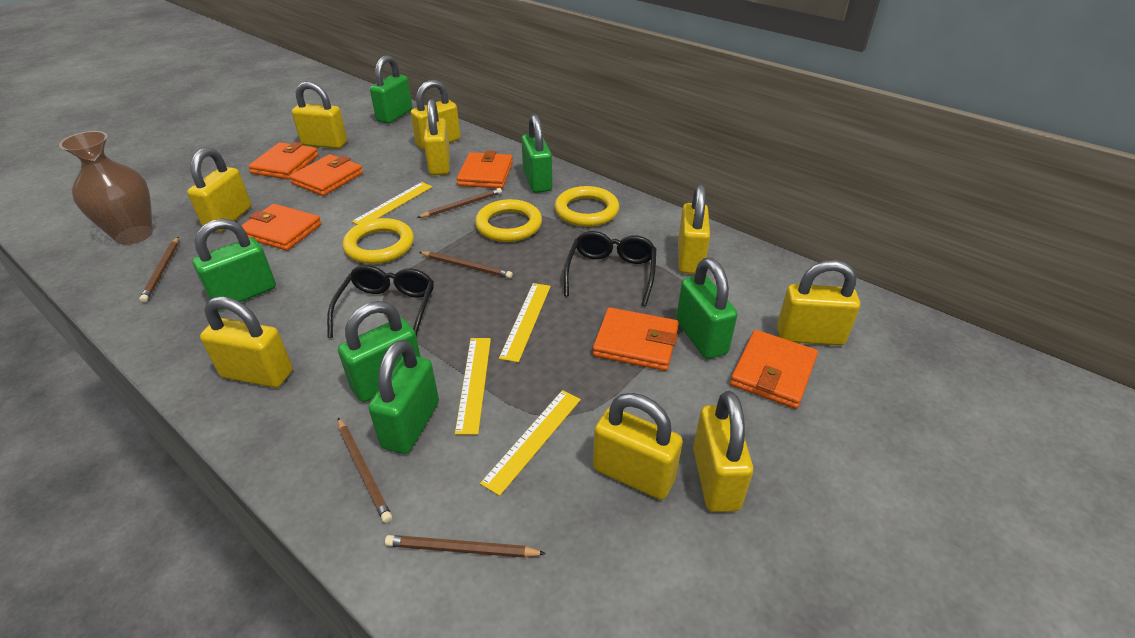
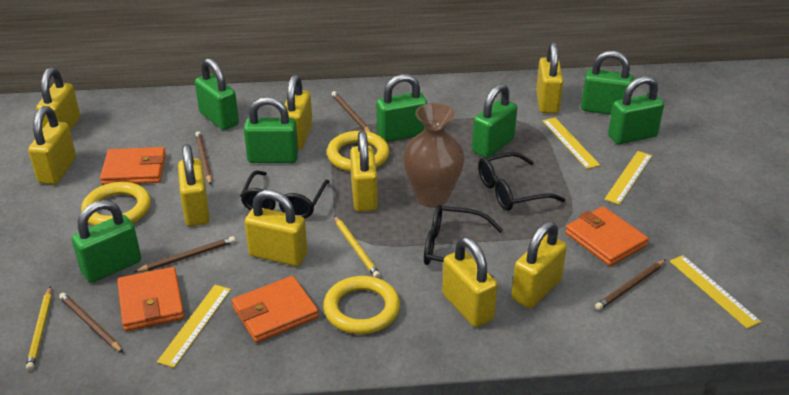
black glasses: [327,265,434,338] [564,231,656,306] = 2 -> [240,171,330,218] [424,204,503,278] [478,152,566,211] = 3
green padlock: [192,218,276,310] [338,301,421,402] [368,340,439,454] [370,55,412,124] [522,114,552,193] [676,258,738,359] = 6 -> [72,200,141,283] [195,58,239,130] [244,97,298,163] [377,74,427,142] [472,83,517,158] [581,50,634,115] [608,76,664,144] = 7
orange wallet: [241,204,322,251] [248,142,319,180] [289,154,363,196] [457,151,513,189] [593,307,679,371] [730,330,818,409] = 6 -> [100,147,166,185] [117,267,184,331] [232,276,319,343] [565,206,649,266] = 4
yellow pencil: none = 0 -> [26,286,52,371] [334,216,380,278] = 2

